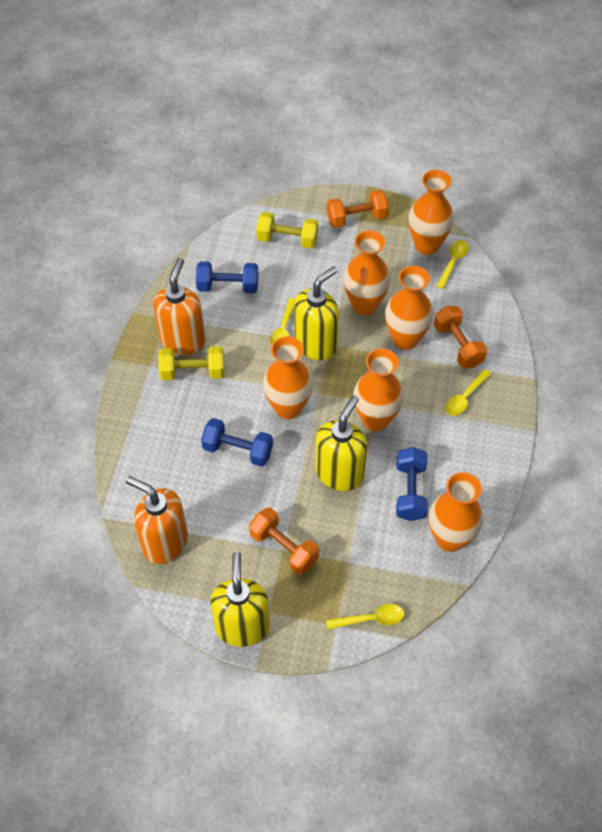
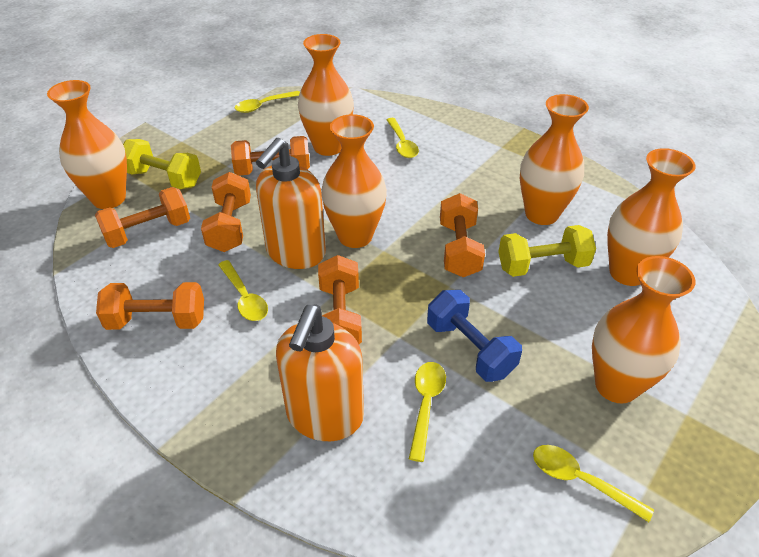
blue dumbbell: [196,261,258,293] [201,418,273,467] [396,447,428,521] = 3 -> [427,290,522,382] = 1
orange dumbbell: [249,507,319,575] [327,190,389,228] [434,306,487,368] = 3 -> [95,187,190,248] [96,282,204,330] [201,172,251,252] [231,136,310,176] [318,255,362,344] [440,193,485,277] = 6
yellow soap dispenser: [210,552,270,647] [294,266,339,360] [315,395,367,491] = 3 -> none = 0
yellow spoon: [270,298,295,346] [326,604,404,629] [436,240,469,289] [445,369,491,416] = 4 -> [218,260,268,321] [235,91,300,113] [387,118,419,158] [409,362,446,462] [533,445,654,522] = 5

